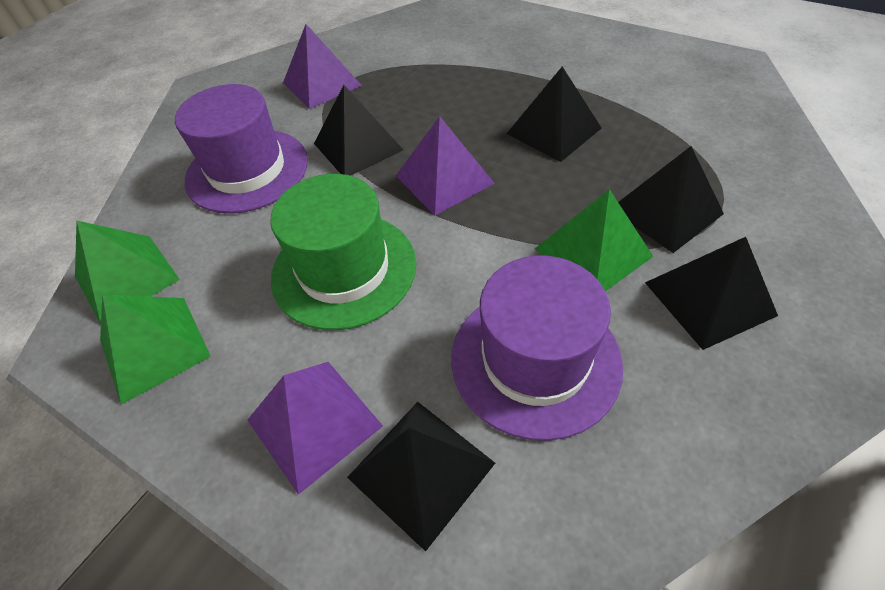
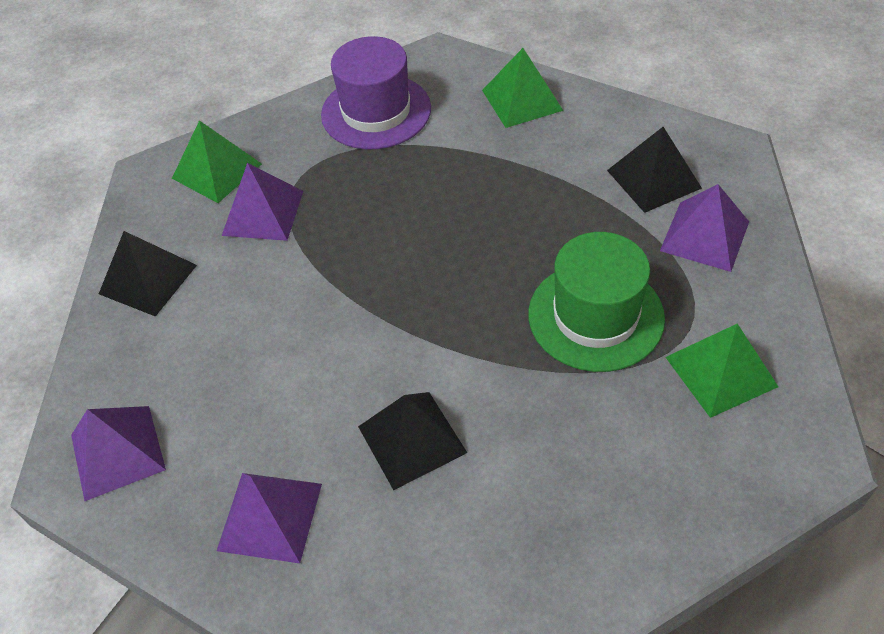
black pyramid: [314,85,403,176] [347,402,495,552] [507,67,602,162] [618,146,724,253] [645,237,778,350] = 5 -> [99,231,197,317] [358,392,467,490] [607,127,702,213] = 3
purple hat: [175,84,308,214] [451,256,623,441] = 2 -> [321,36,431,149] = 1
purple pyramid: [248,362,383,495] [283,24,362,109] [396,116,495,215] = 3 -> [71,406,166,501] [217,473,322,563] [222,163,303,241] [660,184,749,272] = 4

